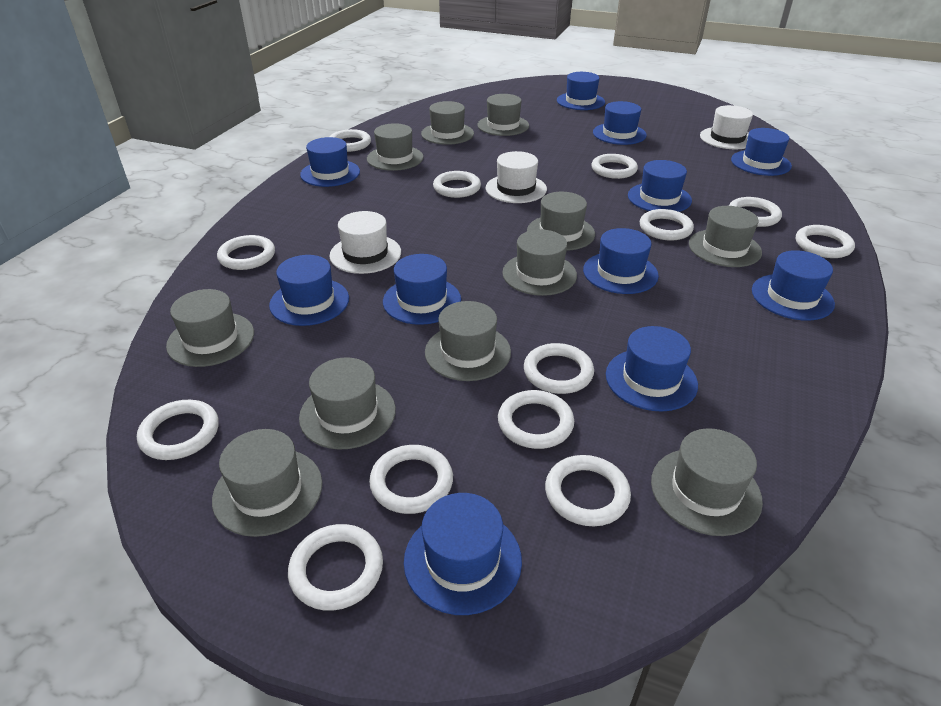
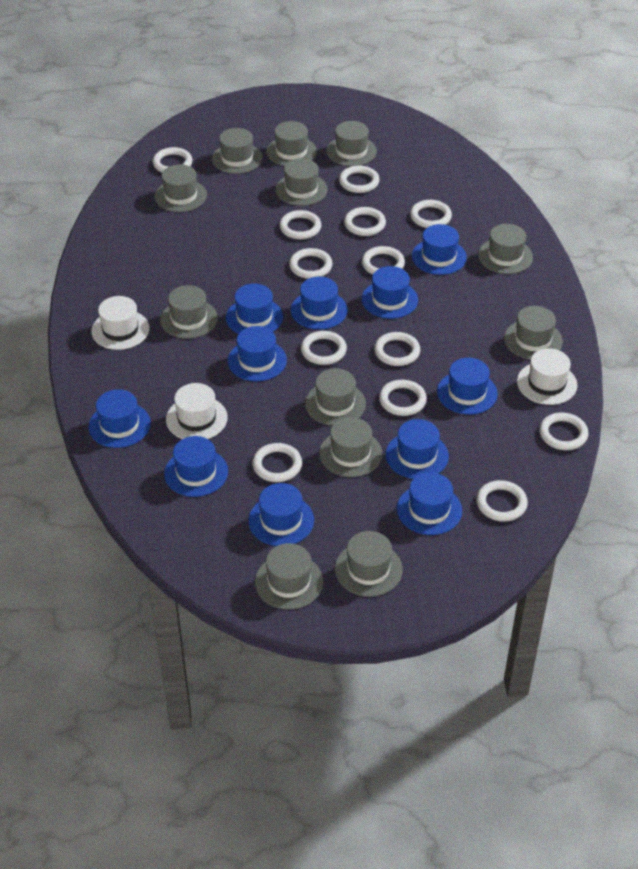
grey hat: [166,289,254,367] [212,429,323,537] [299,357,396,450] [367,123,424,171] [421,101,474,145] [425,301,511,381] [478,94,529,136] [502,229,577,296] [527,192,595,251] [651,428,763,536] [689,206,762,267] = 11 -> [155,164,207,212] [160,285,218,339] [212,128,263,174] [255,543,323,610] [266,121,317,166] [275,158,328,206] [305,368,366,426] [319,417,382,477] [326,121,377,166] [335,531,403,597] [478,224,533,274] [504,306,563,360] = 12

